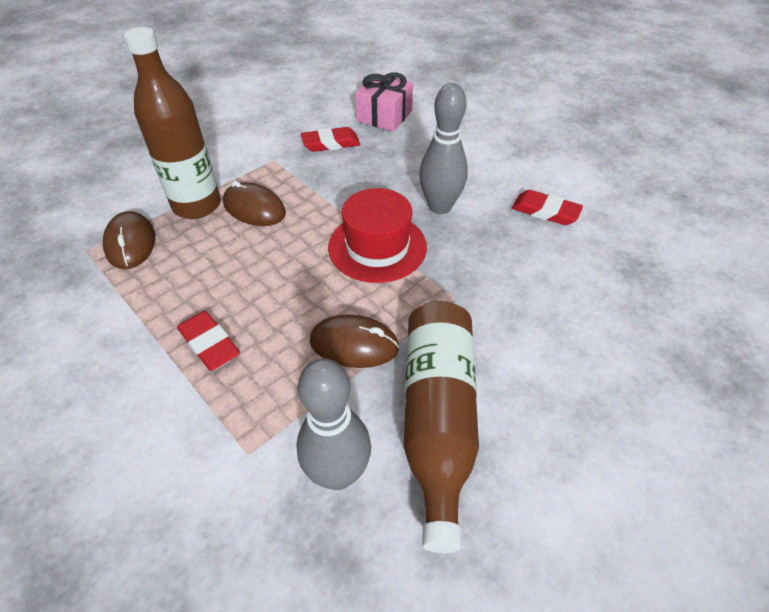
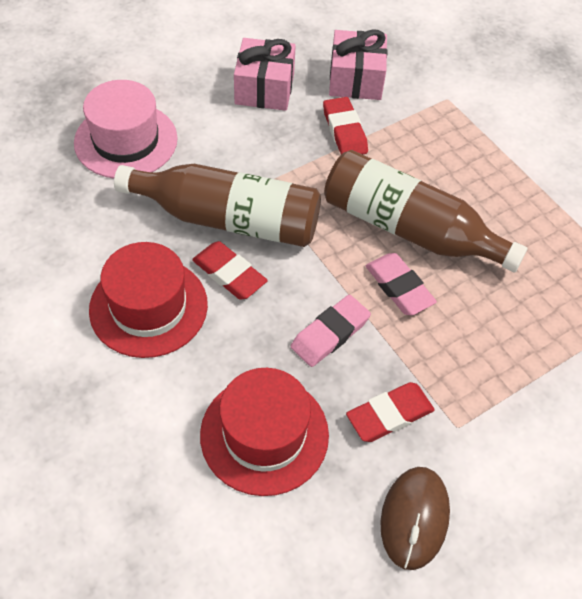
brown mouse: [103,211,155,269] [223,181,286,226] [310,314,399,368] = 3 -> [380,467,450,570] = 1
grey bowling pin: [296,358,371,490] [419,83,468,214] = 2 -> none = 0
pink eraser: none = 0 -> [291,295,371,367] [365,253,437,315] = 2
pink gift: [355,72,413,132] = 1 -> [234,38,296,111] [329,29,388,100] = 2
pink hat: none = 0 -> [74,80,178,178] = 1
red hat: [328,188,427,283] = 1 -> [89,242,208,358] [200,368,329,496] = 2

